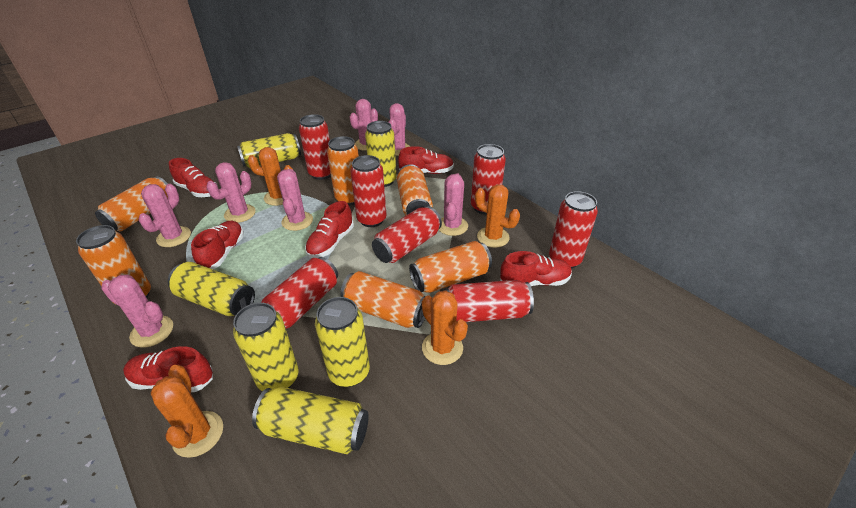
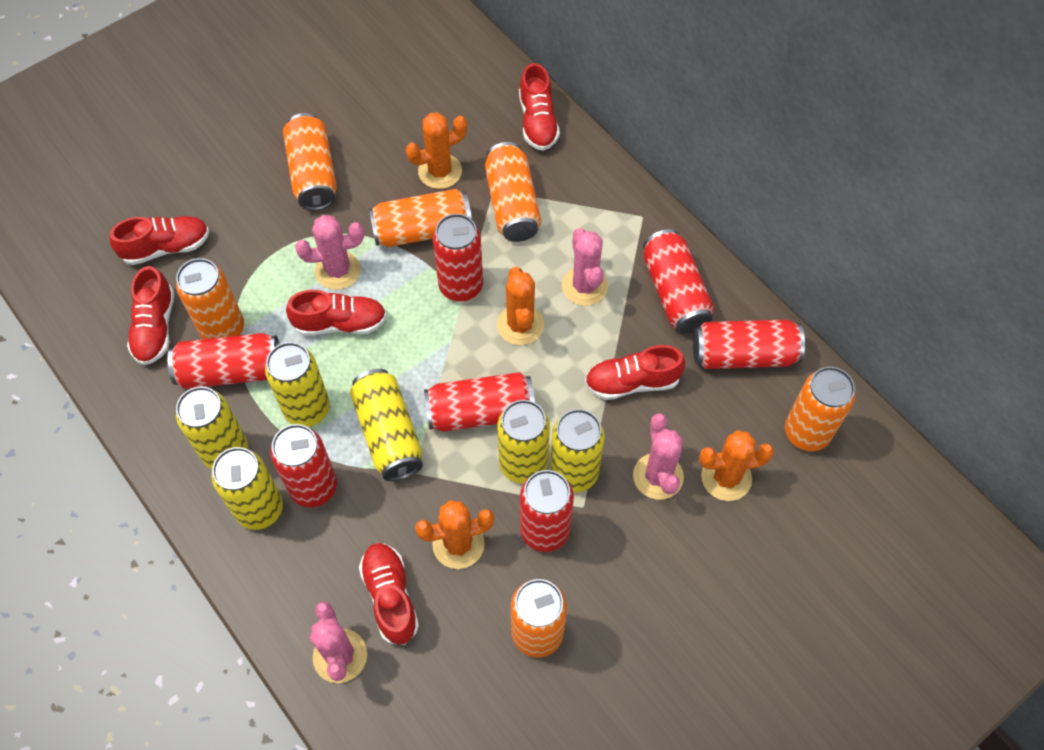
pink cactus: [101,275,173,348] [139,184,191,247] [206,162,256,223] [277,169,313,231] [350,99,378,151] [389,103,410,156] [438,173,468,236] = 7 -> [295,215,364,290] [310,601,367,683] [562,228,608,306] [633,413,684,500] = 4

